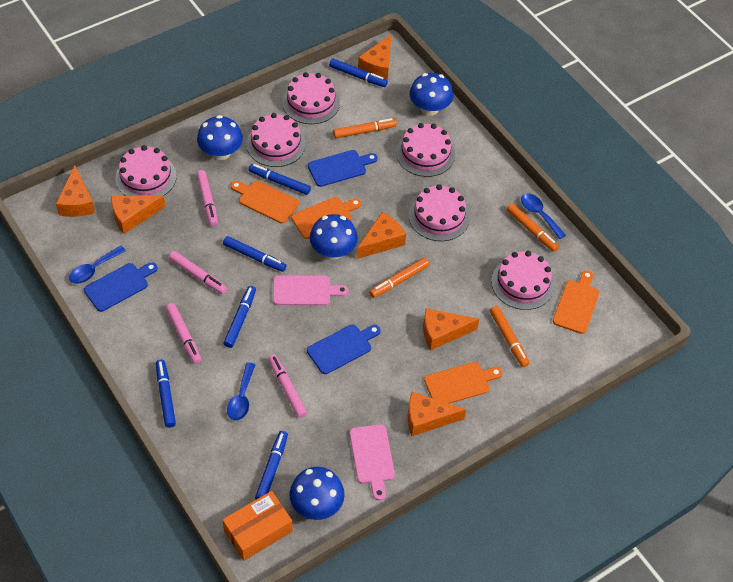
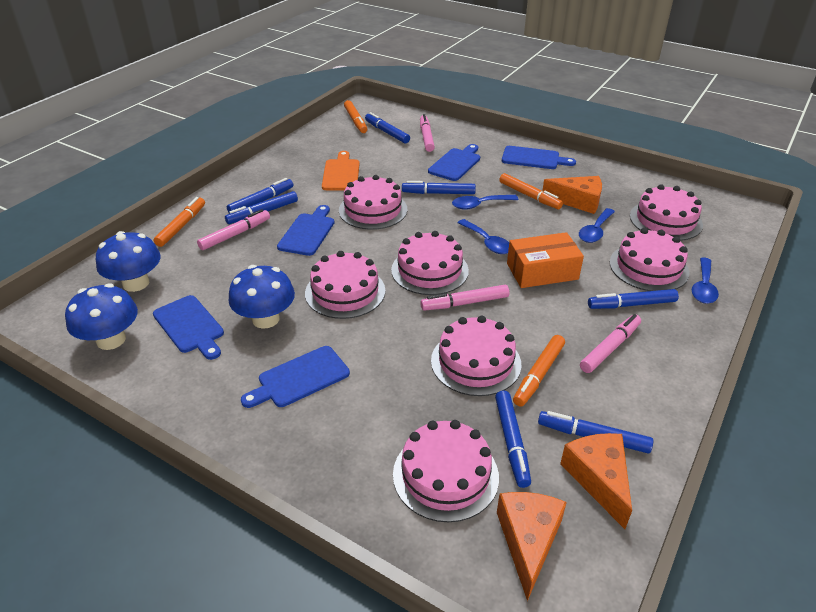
blue cutting board: [84,262,158,312] [307,324,381,374] [308,150,378,187] = 3 -> [153,295,224,360] [241,346,350,408] [277,205,334,256] [428,144,480,181] [502,146,576,169] = 5
blue marker: [156,359,176,428] [223,236,286,272] [223,286,256,348] [248,164,311,195] [255,431,288,499] [329,58,388,87] = 6 -> [225,191,298,224] [227,178,293,214] [365,112,410,143] [402,181,476,194] [495,391,531,488] [538,411,653,453] [588,289,679,309] = 7
blue mushroom: [197,115,243,160] [289,467,345,520] [310,214,358,260] [410,73,453,116] = 4 -> [65,283,138,350] [96,231,161,292] [228,265,295,329] = 3
blue spoon: [69,246,126,284] [227,362,256,420] [521,193,566,239] = 3 -> [452,195,519,210] [457,219,509,254] [579,208,615,243] [692,257,719,304] = 4
orange cheese: [56,166,95,217] [111,195,165,234] [357,212,406,259] [358,35,391,80] [408,392,466,436] [423,308,479,351] = 6 -> [497,492,567,601] [542,176,602,214] [560,433,632,529] = 3
orange cutting board: [231,181,299,224] [291,197,362,239] [424,362,503,404] [553,270,599,334] = 4 -> [322,151,360,190] = 1
pink cake: [115,145,177,196] [246,113,306,167] [282,72,340,124] [396,123,455,177] [409,184,470,241] [491,251,555,310] = 6 -> [305,251,386,319] [339,175,407,230] [391,231,469,295] [393,420,499,522] [431,316,521,396] [610,228,689,291] [630,184,703,241] = 7
pink cutting board: [273,275,348,306] [349,424,395,501] = 2 -> none = 0

